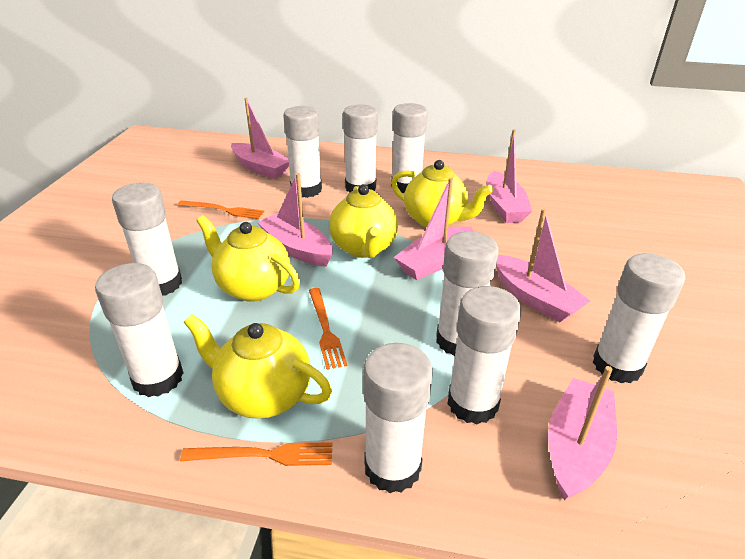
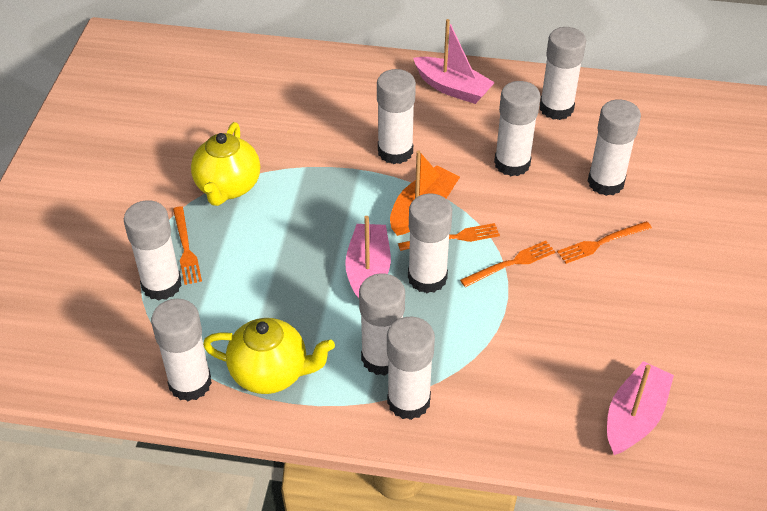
orange boat: none = 0 -> [390,150,460,236] = 1
orange fork: [178,200,264,219] [180,442,332,466] [309,288,347,370] = 3 -> [173,206,202,285] [398,223,500,251] [460,241,555,287] [557,221,652,264] = 4
pink boat: [231,98,289,179] [257,173,333,267] [394,178,473,280] [486,129,532,223] [496,208,590,322] [548,366,617,500] = 6 -> [345,216,391,299] [413,19,495,104] [607,361,674,455] = 3
yellow teapot: [183,314,332,419] [196,215,300,302] [329,184,398,258] [391,160,493,228] = 4 -> [191,122,260,206] [203,318,335,394] = 2

